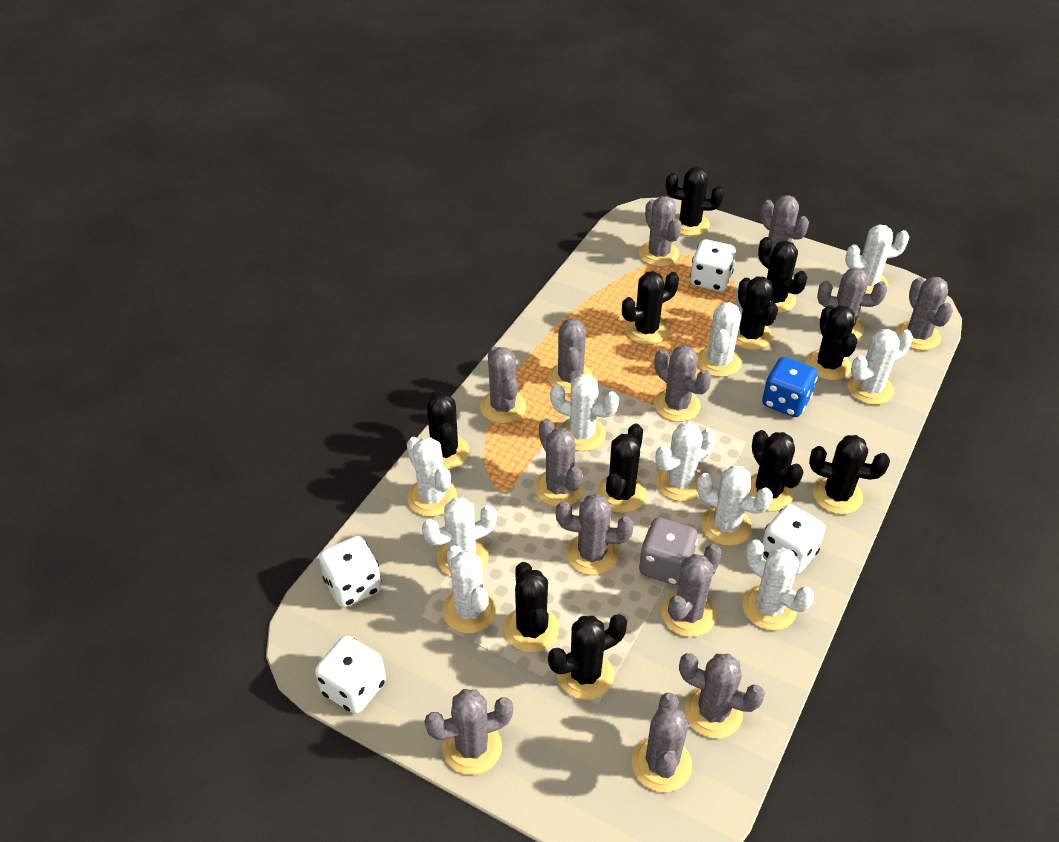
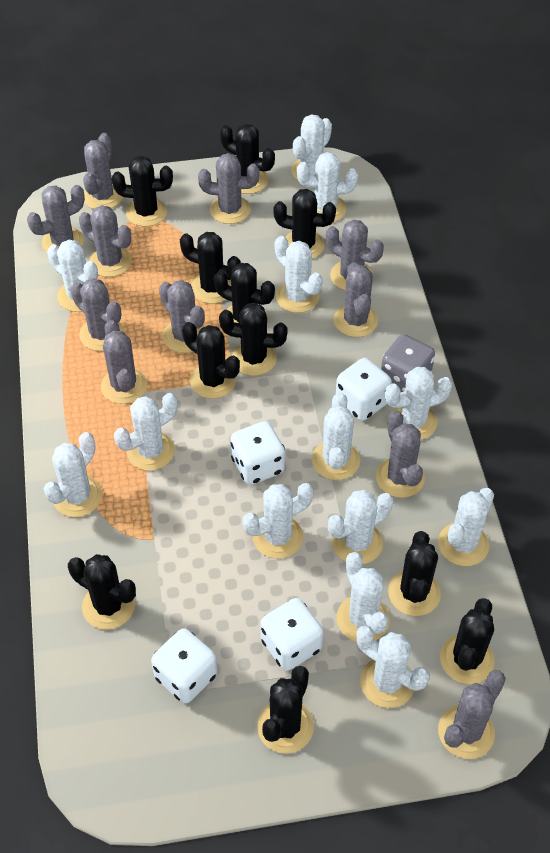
blue dice: [762,357,817,417] = 1 -> none = 0
grey cactus: [425,689,513,775] [480,346,526,424] [535,419,584,507] [548,318,593,394] [556,494,634,575] [632,693,692,792] [639,196,681,267] [654,345,712,422] [661,544,722,637] [679,653,765,738] [757,195,809,254] [817,268,887,338] [896,277,953,350] = 13 -> [27,185,85,252] [71,278,124,351] [79,205,132,277] [83,133,123,209] [101,320,147,404] [159,280,205,353] [198,153,259,224] [326,219,384,290] [334,262,378,337] [376,410,425,498] [438,670,506,759] = 11
white cactus: [407,437,457,517] [422,497,497,576] [443,546,497,633] [550,374,619,451] [656,422,716,501] [696,465,773,546] [698,302,741,377] [743,539,814,630] [845,224,909,294] [847,329,913,405] = 10 -> [44,432,102,517] [47,239,98,312] [114,393,178,471] [242,483,314,559] [275,236,323,313] [291,114,332,180] [297,152,358,222] [312,393,360,480] [328,490,393,564] [337,552,390,642] [356,626,430,708] [385,367,452,440] [438,488,494,566] = 13

